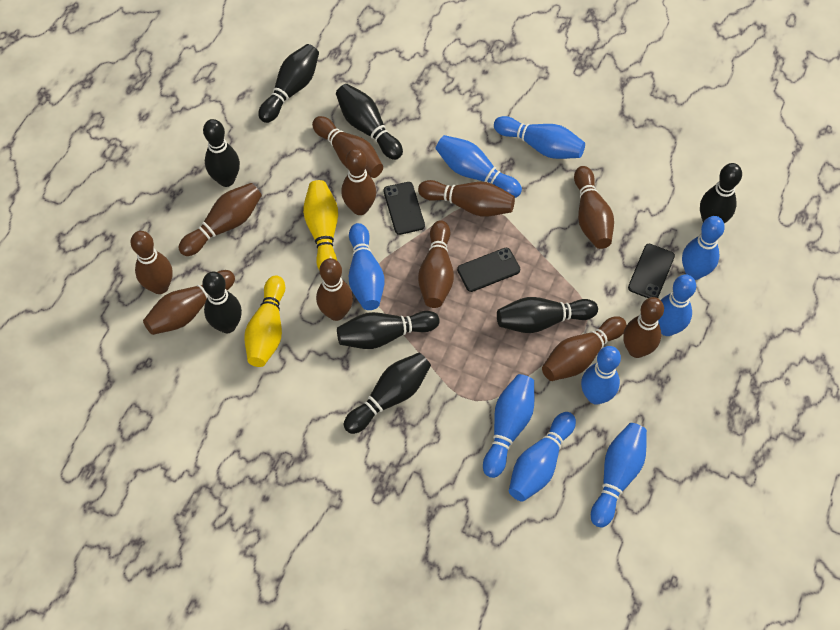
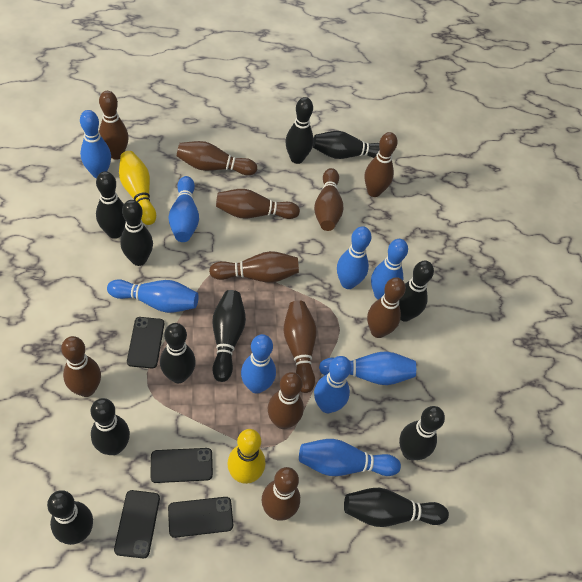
black bowling pin: [202,272,242,333] [203,119,240,187] [258,44,319,123] [336,84,403,160] [337,311,439,349] [344,353,431,434] [497,297,598,333] [700,163,742,223] = 8 -> [47,490,93,545] [91,398,130,455] [96,171,126,239] [120,200,153,266] [160,323,196,383] [212,290,246,382] [285,97,314,164] [313,131,379,159] [344,488,449,527] [399,261,434,322] [399,406,445,460] = 11
black phone: [383,182,425,235] [457,248,520,292] [628,244,675,298] = 3 -> [114,490,160,558] [127,317,164,368] [150,448,213,483] [168,497,233,538] = 4

